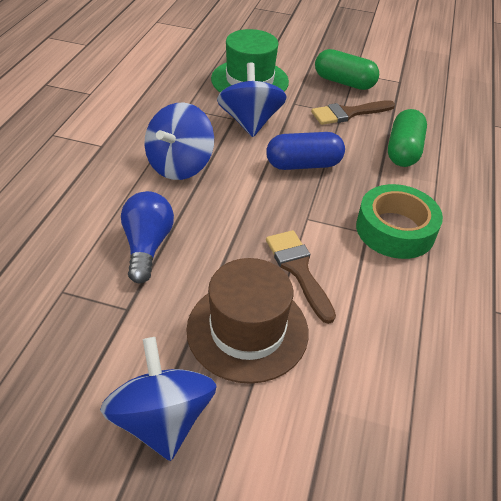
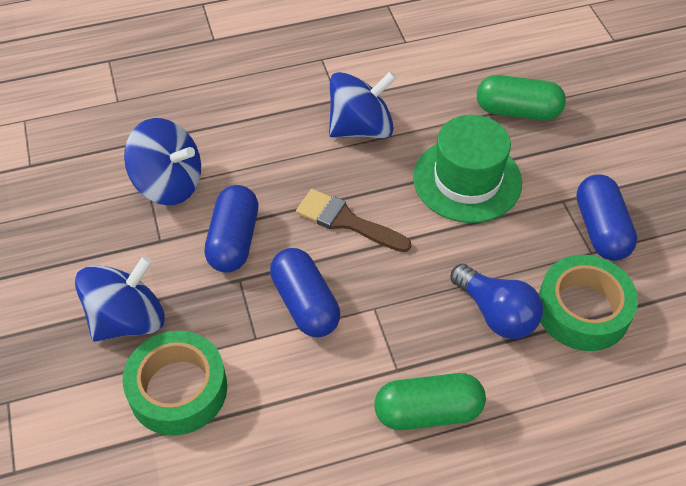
blue capsule: [266,132,345,170] = 1 -> [204,185,258,273] [270,248,340,338] [576,174,637,261] = 3
brown brush: [266,230,336,324] [311,100,395,125] = 2 -> [296,189,412,252] = 1
brown hat: [186,258,309,384] = 1 -> none = 0
green tape: [356,184,443,259] = 1 -> [123,331,227,436] [539,255,638,351] = 2

